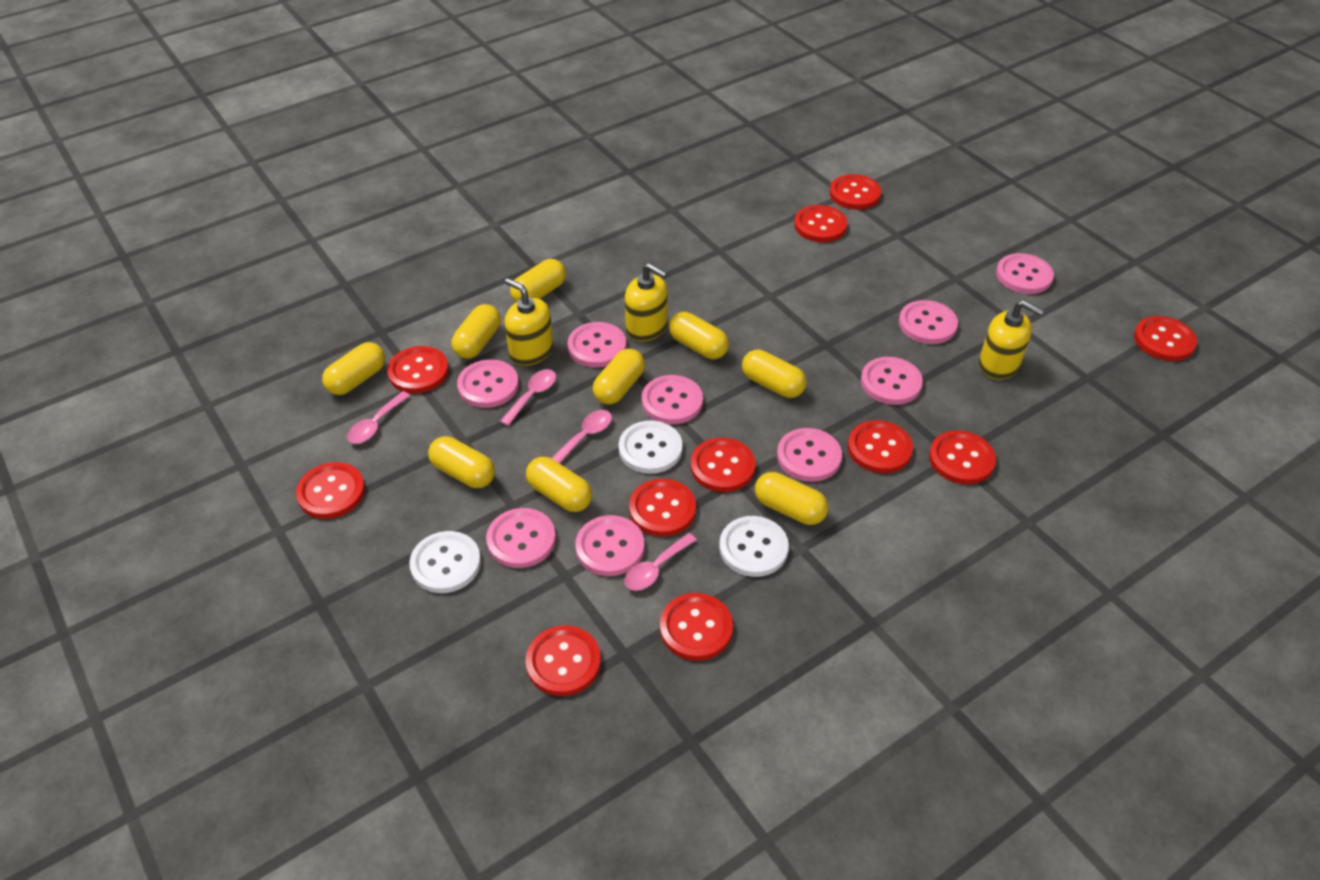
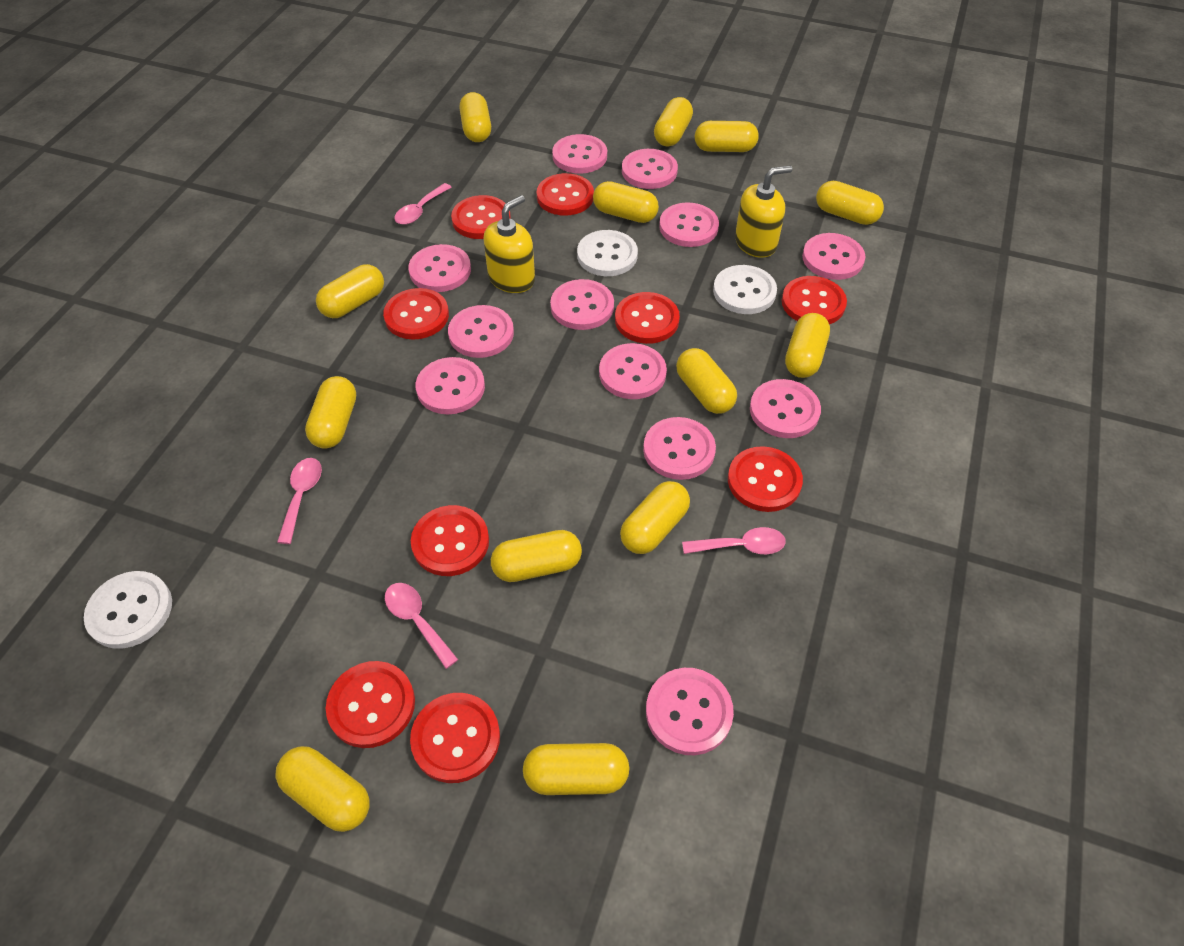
pink button: [457,359,519,408] [486,508,556,568] [568,322,626,368] [575,515,644,576] [642,375,703,425] [777,428,842,482] [861,357,923,405] [899,300,958,344] [996,253,1054,294] = 9 -> [408,244,471,292] [416,357,485,414] [448,305,514,358] [550,279,614,330] [552,134,607,174] [599,343,667,399] [622,149,678,189] [643,417,716,480] [646,668,734,755] [659,202,719,247] [750,379,821,438] [802,233,865,280] = 12
red button: [296,462,365,519] [387,346,449,393] [525,626,601,696] [629,479,696,537] [660,593,733,661] [691,438,756,492] [794,205,847,242] [830,174,881,210] [848,420,913,473] [929,430,996,485] [1134,316,1197,361] = 11 -> [326,661,415,748] [383,288,449,339] [410,693,500,783] [411,505,489,576] [451,195,511,239] [537,173,594,216] [615,292,680,344] [728,446,803,512] [782,276,847,324] = 9
yellow capsule: [322,342,385,395] [428,436,495,488] [451,304,501,359] [510,259,566,302] [526,457,592,512] [593,349,645,405] [669,312,729,359] [742,350,807,398] [755,472,828,525] = 9 -> [275,746,370,832] [305,376,356,449] [316,264,384,318] [459,92,491,142] [491,530,582,582] [523,743,629,795] [593,181,659,223] [620,481,690,554] [654,97,693,147] [676,348,737,414] [695,121,759,152] [785,313,830,378] [816,181,884,225] = 13
yellow soap dispenser: [504,278,553,366] [625,263,668,342] [979,300,1044,380] = 3 -> [483,195,535,293] [735,165,792,258] = 2

